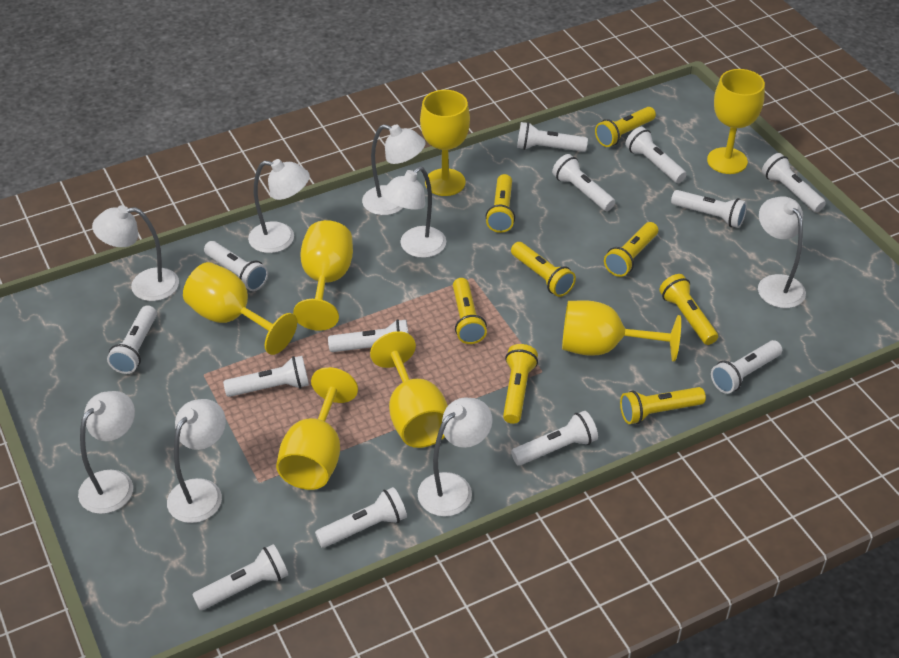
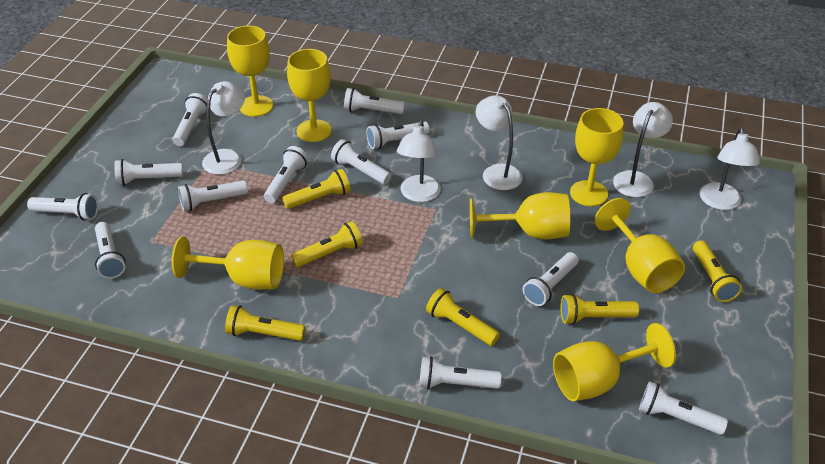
white flashlight: [107,305,157,374] [192,544,288,611] [204,241,268,291] [223,356,309,397] [315,487,407,548] [328,319,409,352] [511,411,598,466] [517,122,588,152] [552,154,615,211] [625,127,687,183] [671,190,747,228] [711,340,782,394] [762,153,826,212] = 13 -> [27,193,98,221] [95,222,126,279] [114,159,183,185] [172,93,207,146] [178,180,248,211] [264,146,308,203] [331,139,391,184] [344,88,405,114] [367,121,429,149] [419,356,502,389] [523,252,578,306] [639,381,728,435] = 12
white lamp: [78,391,135,514] [92,205,179,301] [167,399,226,523] [248,159,310,253] [362,124,426,215] [382,166,446,258] [418,398,493,517] [758,196,806,308] = 8 -> [202,81,245,175] [397,120,441,202] [476,95,523,190] [613,102,673,197] [700,128,760,210] = 5
yellow flashlight: [453,278,487,344] [486,174,515,233] [503,344,538,424] [511,242,576,297] [595,107,656,147] [604,222,658,277] [620,387,706,424] [659,274,718,345] = 8 -> [225,305,306,341] [282,169,351,209] [291,221,363,267] [426,288,500,346] [561,294,639,325] [693,240,742,302] = 6

